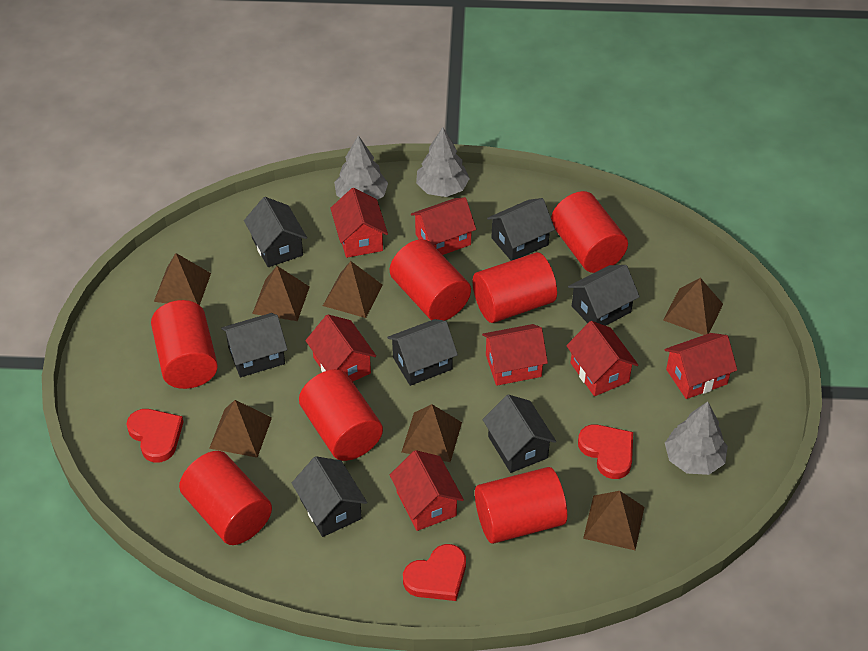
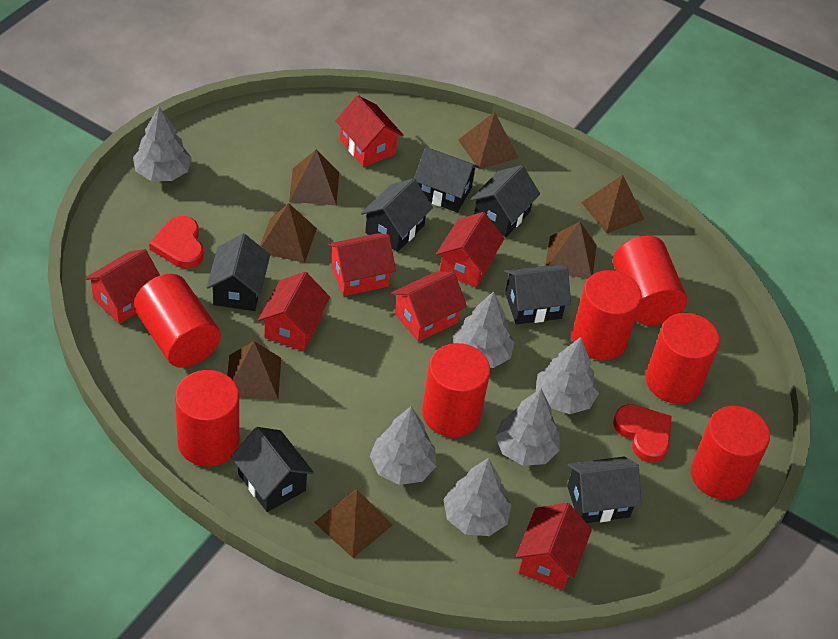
grey tree: [334,135,388,200] [416,127,470,197] [665,401,728,475] = 3 -> [133,107,192,181] [370,407,436,485] [443,458,512,536] [452,291,515,368] [495,389,560,466] [536,337,599,414] = 6
red heart: [126,409,184,463] [403,544,466,601] [578,425,633,479] = 3 -> [149,216,204,268] [613,404,671,462] = 2

